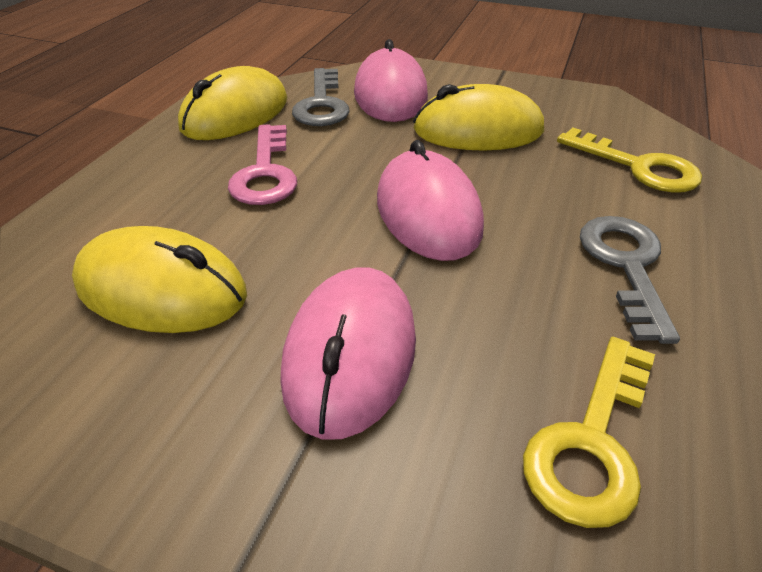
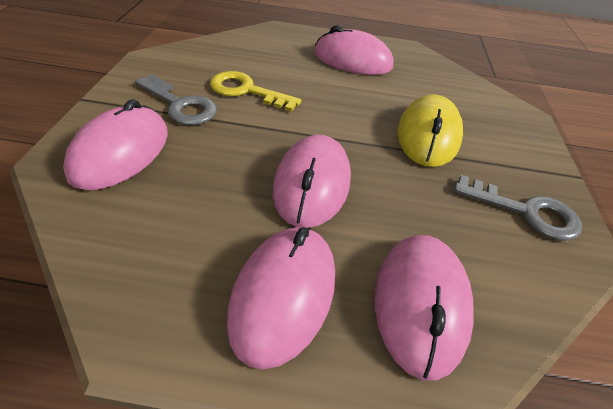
pink key: [228,124,297,205] = 1 -> none = 0
pink mouse: [281,268,416,439] [354,39,428,122] [377,140,484,261] = 3 -> [63,99,168,190] [227,227,335,370] [273,134,351,228] [314,25,393,75] [375,235,474,381] = 5
yellow key: [523,337,655,528] [557,127,702,193] = 2 -> [210,71,301,112] = 1
yellow mouse: [72,226,247,333] [178,66,287,140] [413,84,544,151] = 3 -> [397,94,463,167] = 1

